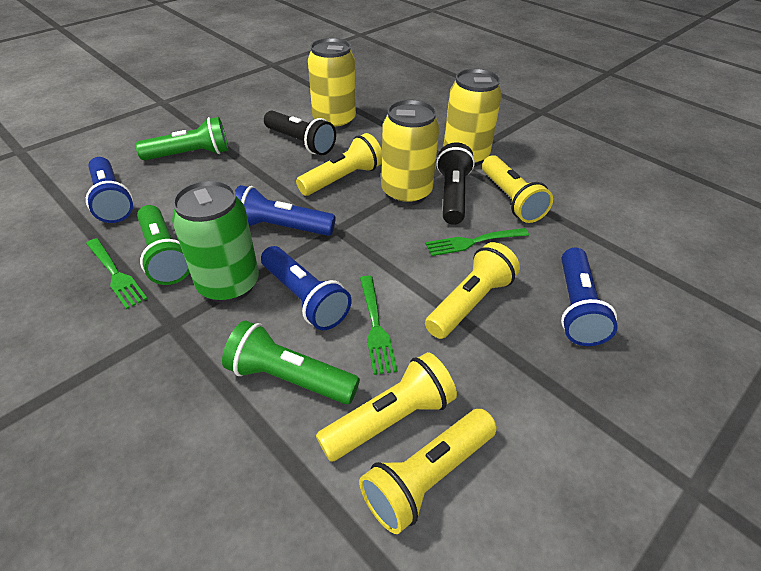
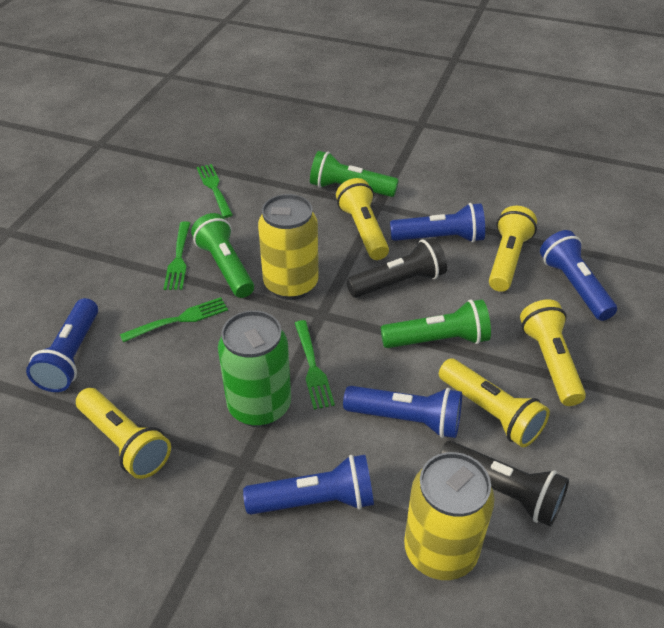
blue flashlight: [86,157,133,223] [235,185,336,236] [261,246,351,330] [561,248,618,346] = 4 -> [26,298,98,392] [243,455,374,515] [343,386,462,438] [390,203,485,243] [540,230,617,321] = 5
green fork: [86,238,147,309] [360,276,397,375] [425,228,529,256] = 3 -> [120,297,228,342] [164,221,190,290] [197,164,233,218] [295,320,335,409] = 4
yellow can: [308,38,356,130] [381,99,440,206] [443,68,502,167] = 3 -> [258,194,319,300] [404,452,495,580] = 2

